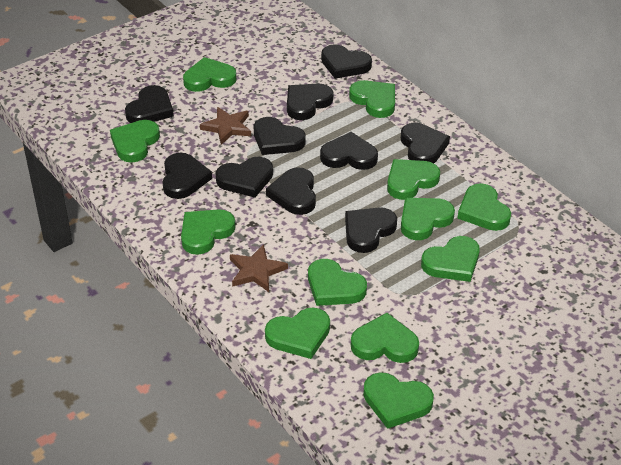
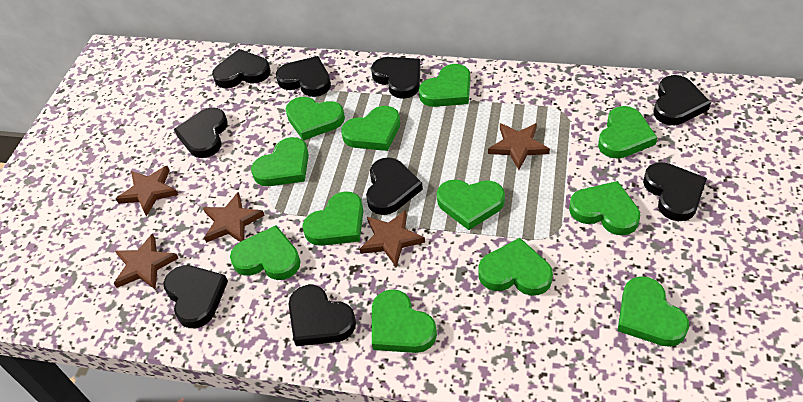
black heart: [125,85,174,123] [163,152,212,199] [216,157,273,198] [254,117,306,155] [266,167,316,215] [287,84,333,120] [320,132,378,170] [321,44,372,79] [345,207,397,253] [401,123,450,163] = 10 -> [163,265,228,328] [174,107,228,158] [212,49,271,88] [276,56,331,97] [289,285,356,346] [366,157,423,215] [371,57,421,99] [643,162,707,221] [654,75,711,125] = 9
brown star: [200,107,251,145] [230,244,288,292] = 2 -> [114,233,178,289] [116,166,178,216] [203,192,265,243] [359,210,425,267] [488,123,550,170] = 5

